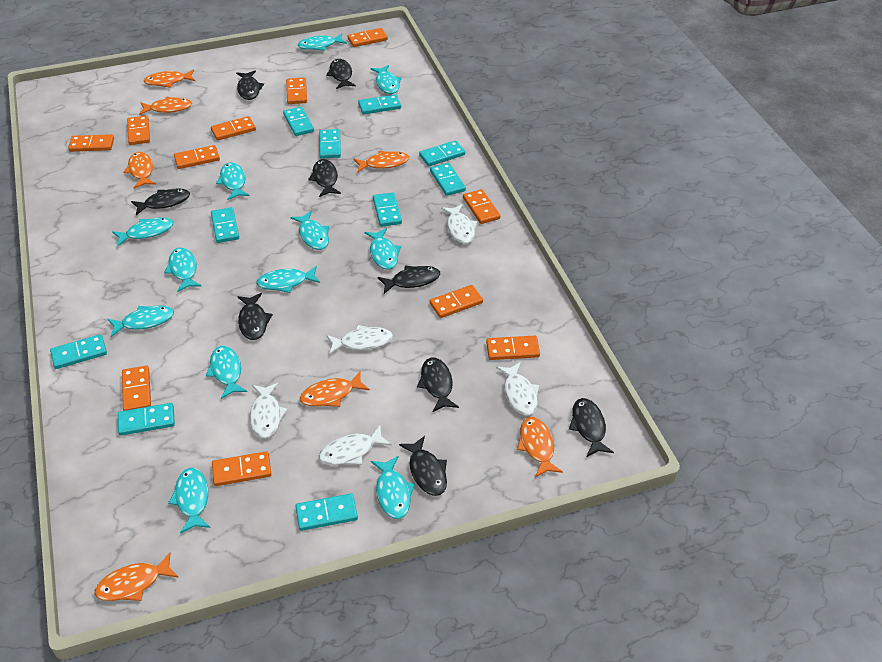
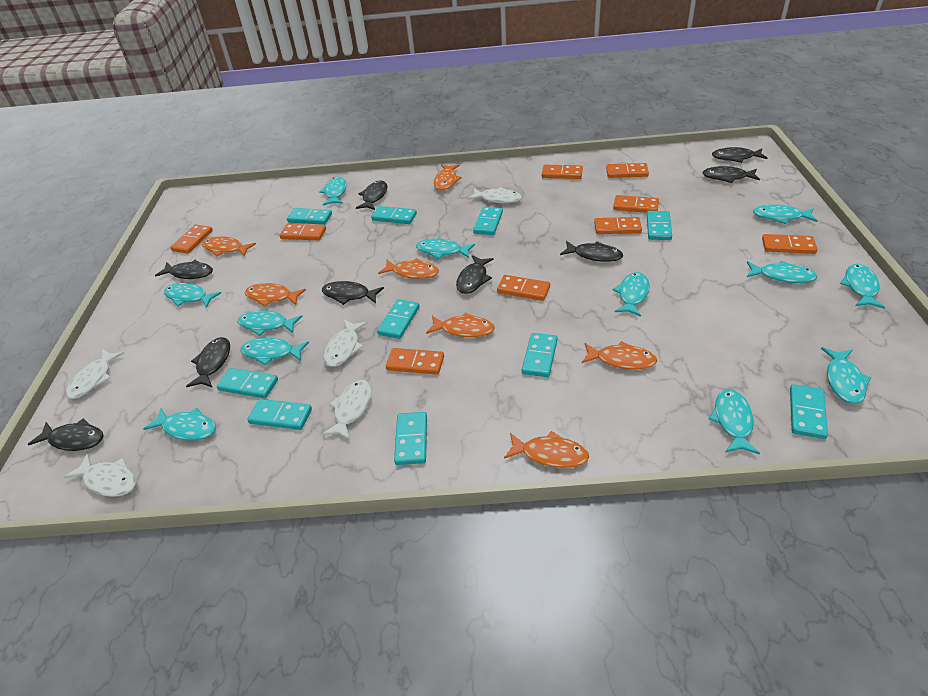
orange domino: [68,134,114,152] [122,366,151,411] [127,115,150,145] [174,145,220,169] [211,116,256,140] [212,451,271,486] [286,78,307,104] [348,28,388,47] [429,285,483,318] [463,189,501,224] [486,336,540,360] = 11 -> [170,225,213,254] [280,224,326,240] [386,348,444,375] [497,275,550,301] [542,165,583,179] [594,217,642,234] [606,163,649,178] [613,195,659,213] [762,234,817,254] = 9

